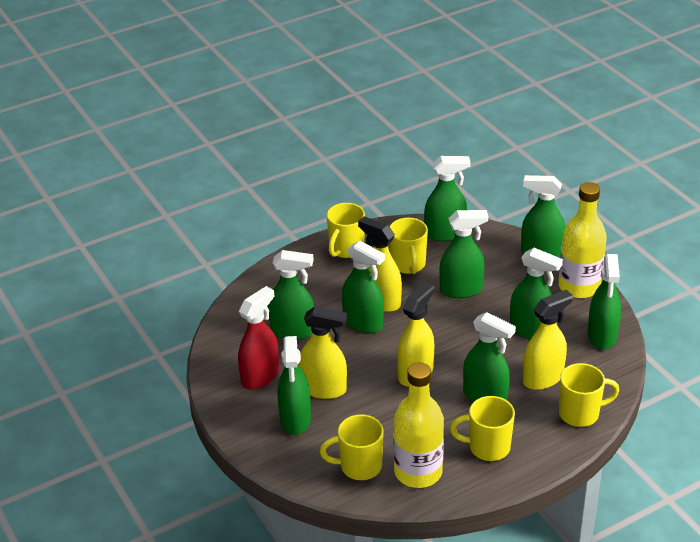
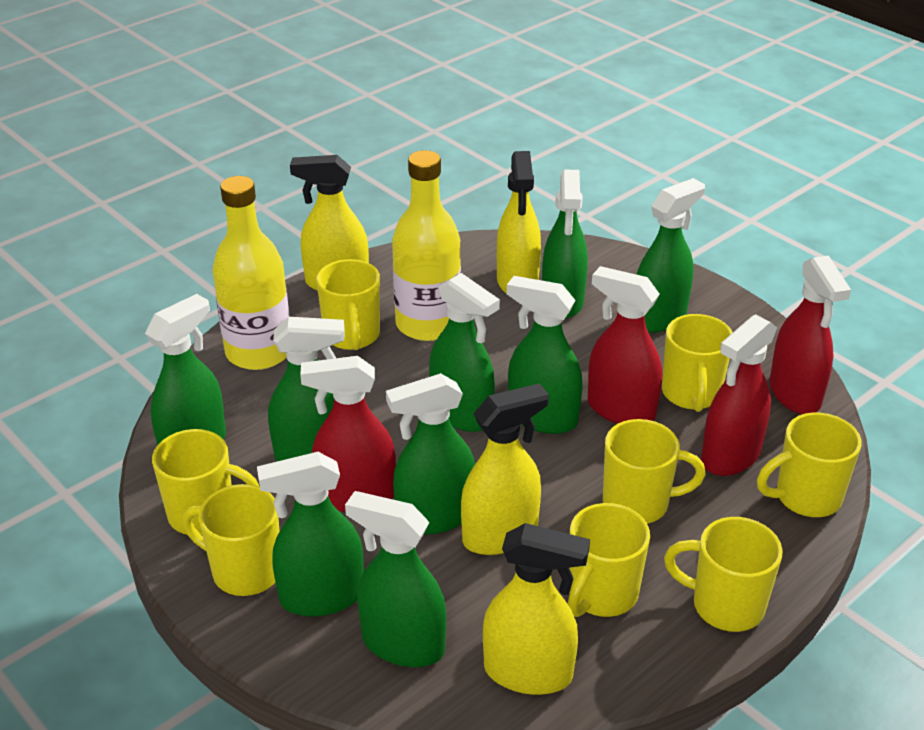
red spray bottle: [238,286,279,390] = 1 -> [300,356,396,512] [588,266,662,424] [701,314,777,476] [770,255,851,414] = 4
yellow mug: [320,414,384,480] [327,203,365,258] [389,218,428,274] [450,396,515,461] [559,363,619,427] = 5 -> [152,429,260,535] [182,484,280,596] [316,259,380,350] [568,503,650,617] [603,419,706,524] [662,314,733,412] [664,517,783,632] [757,413,862,517] = 8

